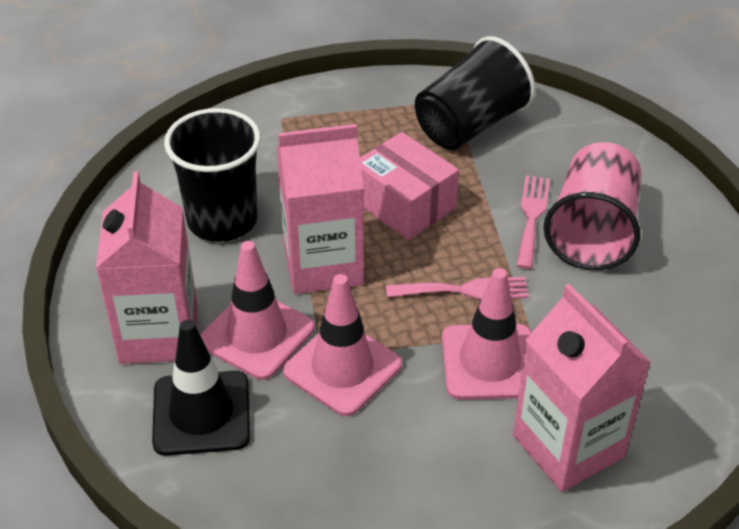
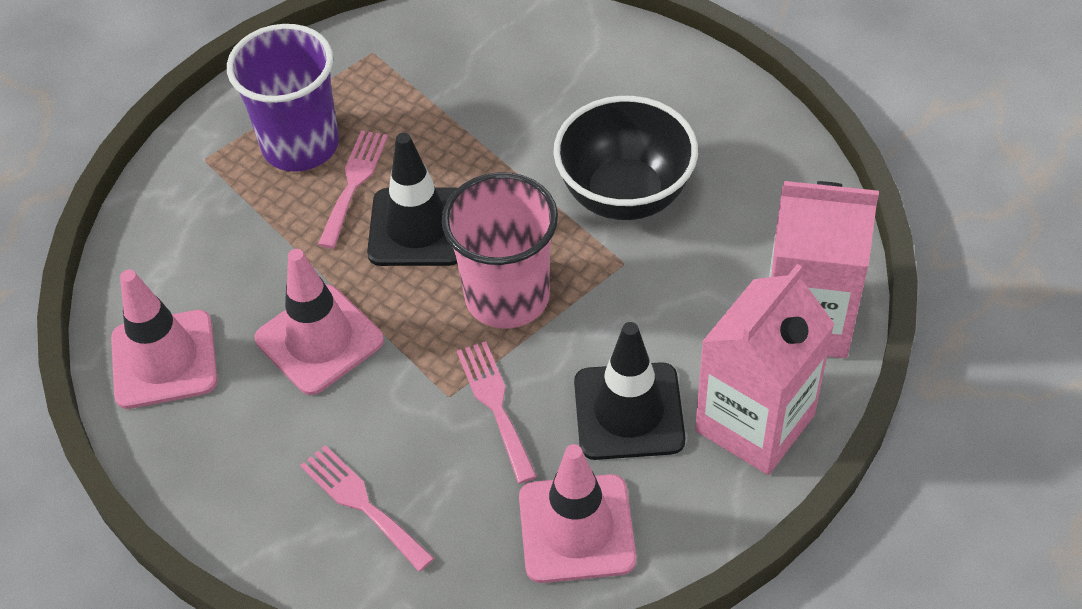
black bowl: none = 0 -> [554,96,698,220] = 1
black cup: [164,108,261,242] [415,36,536,150] = 2 -> none = 0
black traffic cone: [152,320,250,456] = 1 -> [367,133,457,266] [574,322,686,460] = 2
pink box: [360,132,459,240] = 1 -> none = 0
pink carton: [96,172,197,364] [277,124,364,294] [513,284,651,492] = 3 -> [695,264,834,475] [770,181,879,358] = 2
pink fork: [386,277,529,300] [516,175,550,269] = 2 -> [300,445,434,572] [318,130,388,249] [457,341,537,484] = 3
purple cup: none = 0 -> [227,24,339,172] = 1

